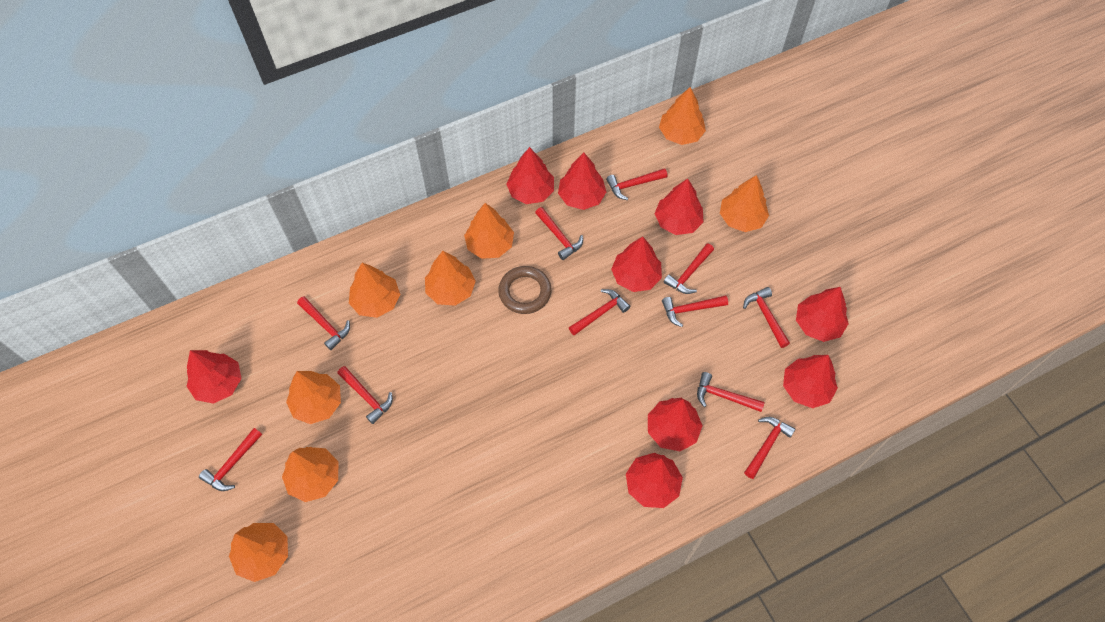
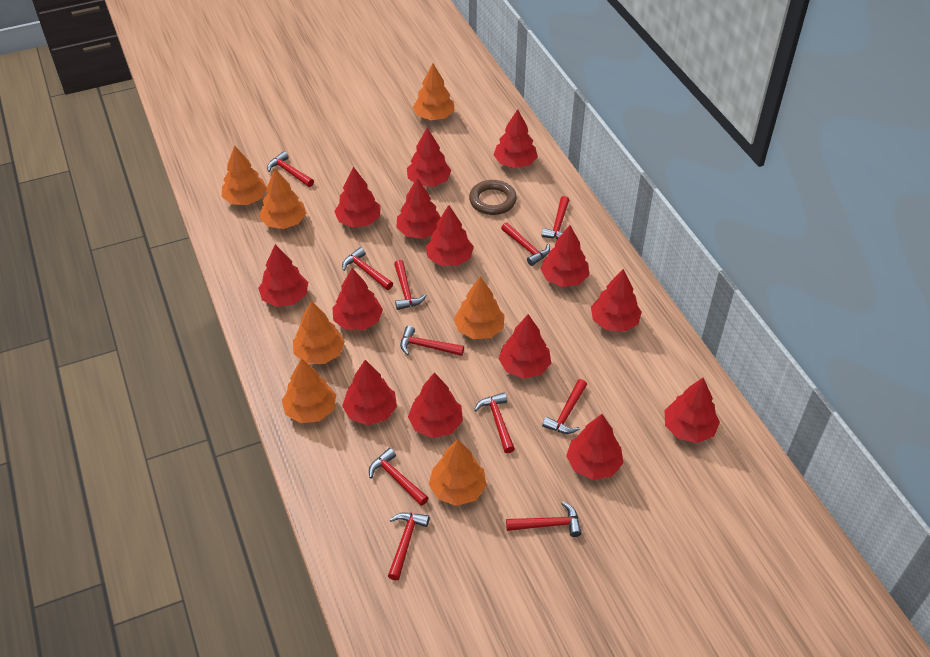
orange tree: [229,523,288,582] [282,447,338,502] [286,371,341,424] [349,263,400,318] [425,251,476,306] [464,203,514,259] [659,87,706,145] [720,175,769,232] = 8 -> [222,145,267,205] [259,169,306,229] [282,358,336,423] [293,301,345,364] [413,63,455,120] [429,439,487,506] [454,276,505,339] = 7
red tree: [187,350,242,404] [506,147,554,204] [558,153,606,210] [611,236,662,292] [626,453,683,508] [648,398,703,451] [655,178,704,235] [783,355,838,408] [796,287,849,342] = 9 -> [258,244,308,307] [332,268,383,330] [334,167,381,228] [342,360,397,425] [396,178,441,239] [407,128,452,187] [408,372,463,438] [426,205,474,266] [493,109,538,168] [499,314,551,379] [541,225,589,287] [566,414,623,480] [591,269,642,332] [664,378,720,443] = 14

